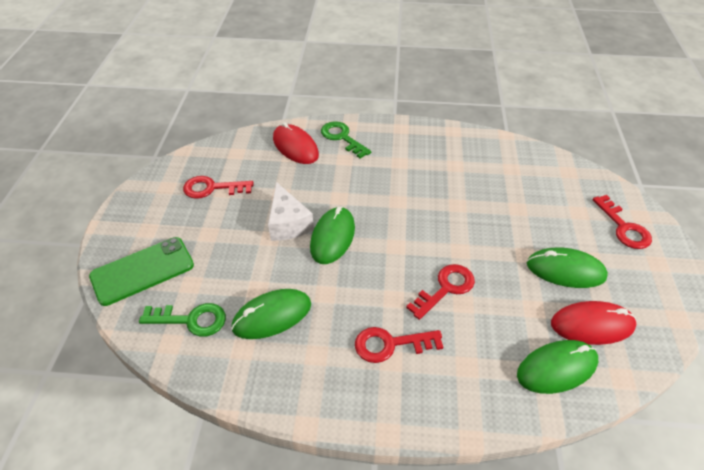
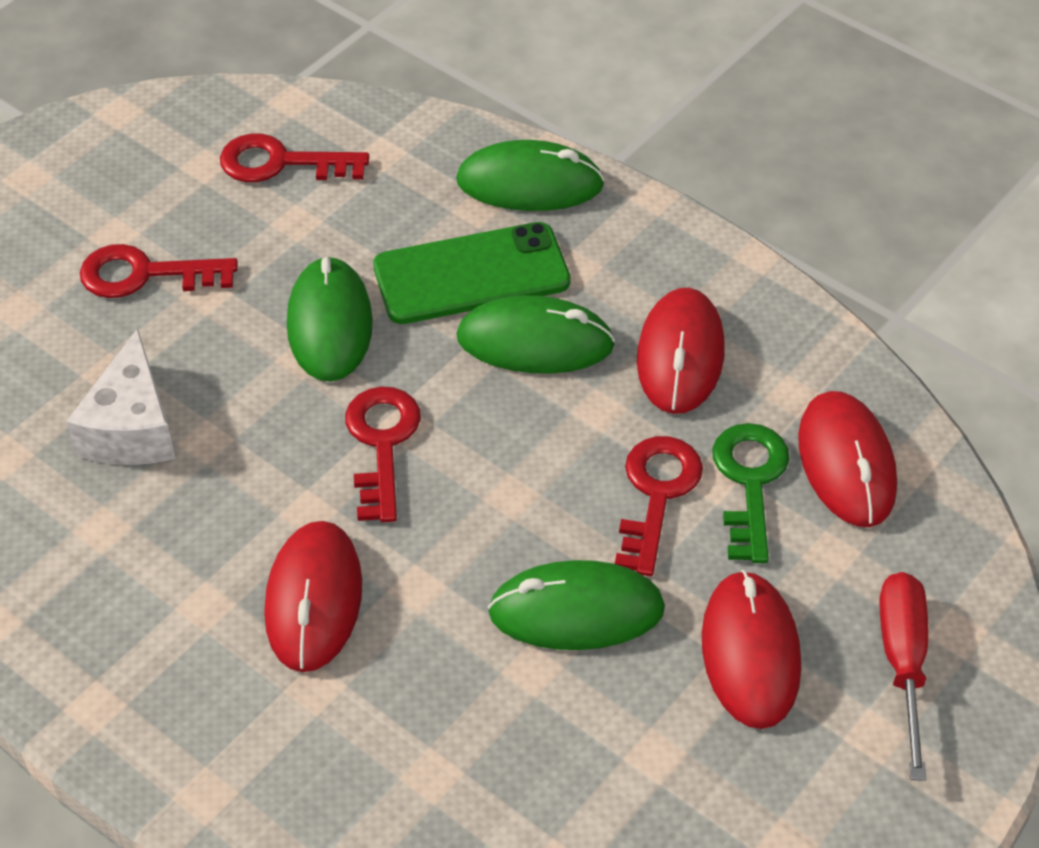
green key: [139,303,226,337] [321,121,371,158] = 2 -> [712,423,790,563] = 1
red mouse: [273,122,319,164] [551,301,636,345] = 2 -> [264,521,362,672] [637,288,725,414] [702,570,801,729] [798,391,897,527] = 4
red screwdriver: none = 0 -> [879,572,928,781] = 1

